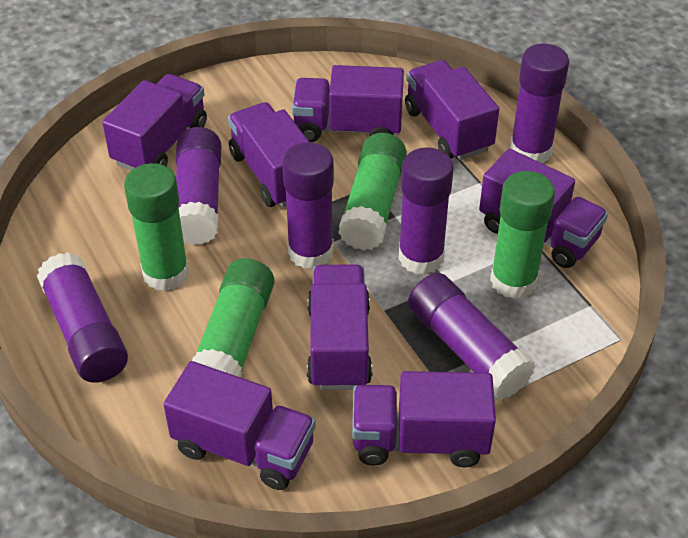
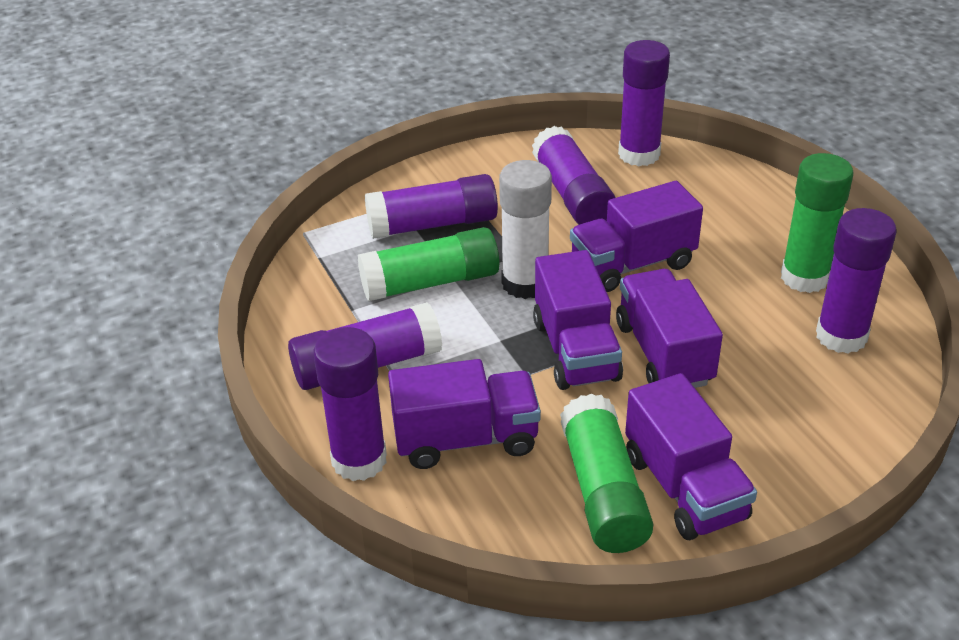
green glue stick: [124,163,189,291] [192,258,274,378] [338,133,407,250] [490,171,555,299] = 4 -> [358,227,500,301] [560,393,653,553] [781,153,853,293] = 3
purple truck: [102,74,207,171] [163,361,316,490] [228,102,309,207] [292,65,404,142] [307,264,372,390] [352,371,496,467] [405,60,499,160] [479,149,608,268] = 8 -> [388,359,541,469] [533,250,623,390] [570,181,703,292] [616,269,723,388] [625,373,757,540] = 5
white glue stick: none = 0 -> [499,160,552,299] = 1

